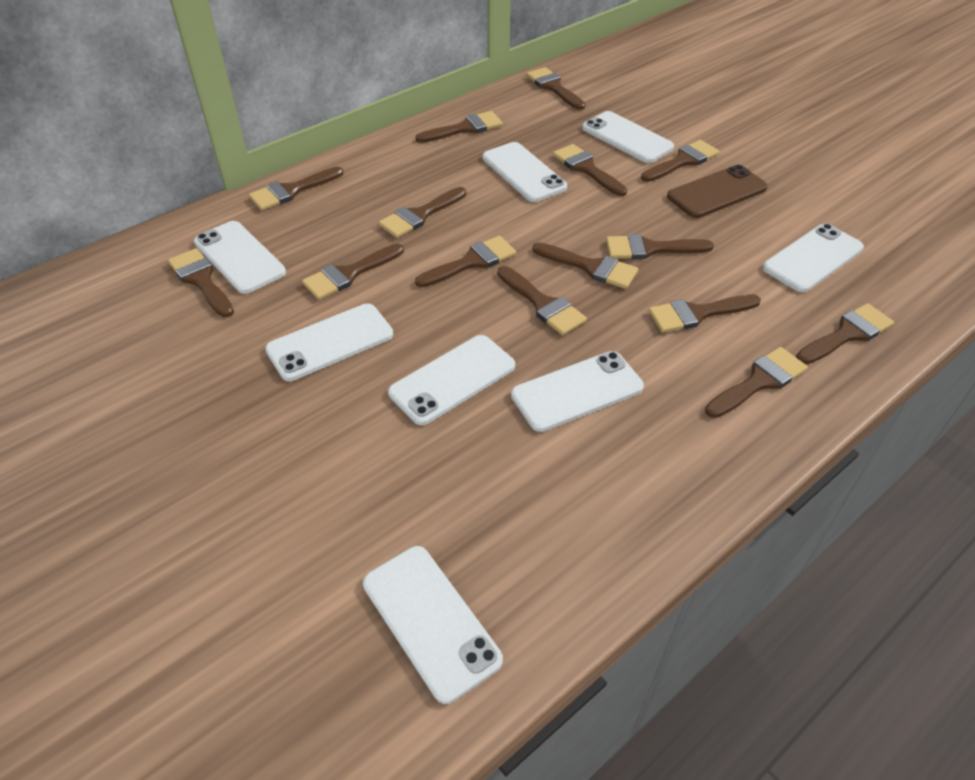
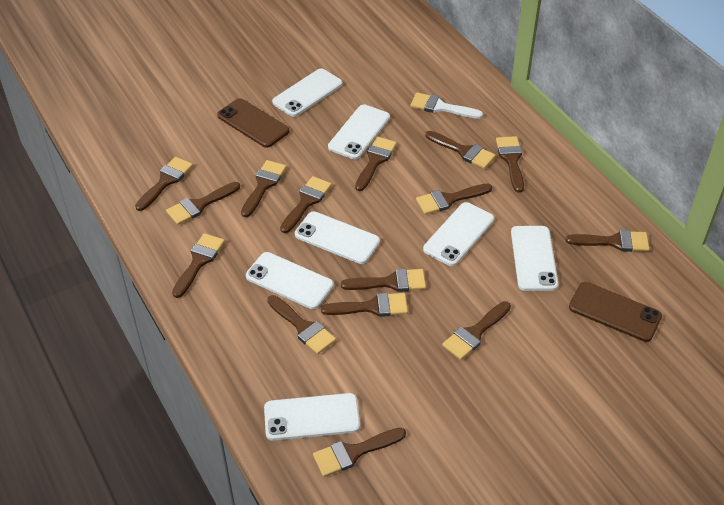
brown phone: [667,165,768,218] = 1 -> [217,98,289,148] [569,282,662,342] = 2
white brush: none = 0 -> [410,92,483,119] = 1
white phone: [194,221,286,294] [265,303,393,381] [363,546,503,704] [388,335,515,425] [483,142,567,202] [511,351,644,432] [582,111,674,163] [763,223,864,292] = 8 -> [246,252,334,309] [264,393,360,441] [272,68,342,117] [295,211,380,264] [328,104,390,159] [423,202,494,266] [511,226,559,291] = 7

